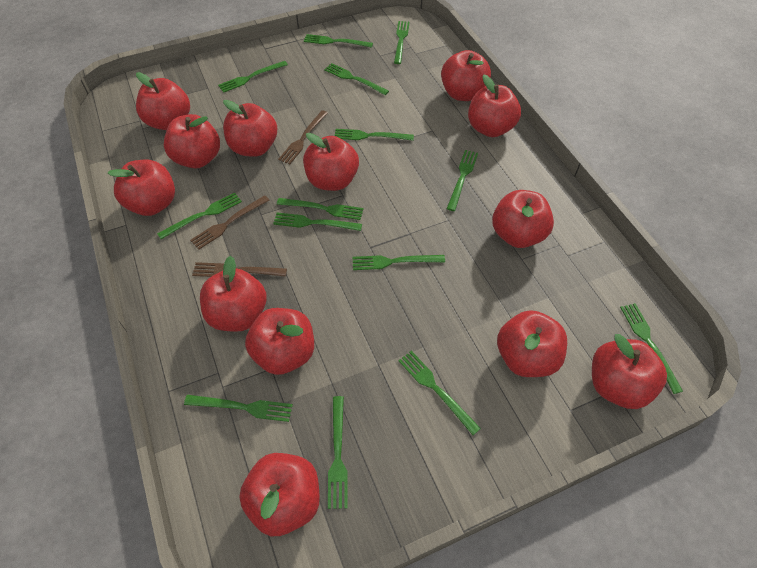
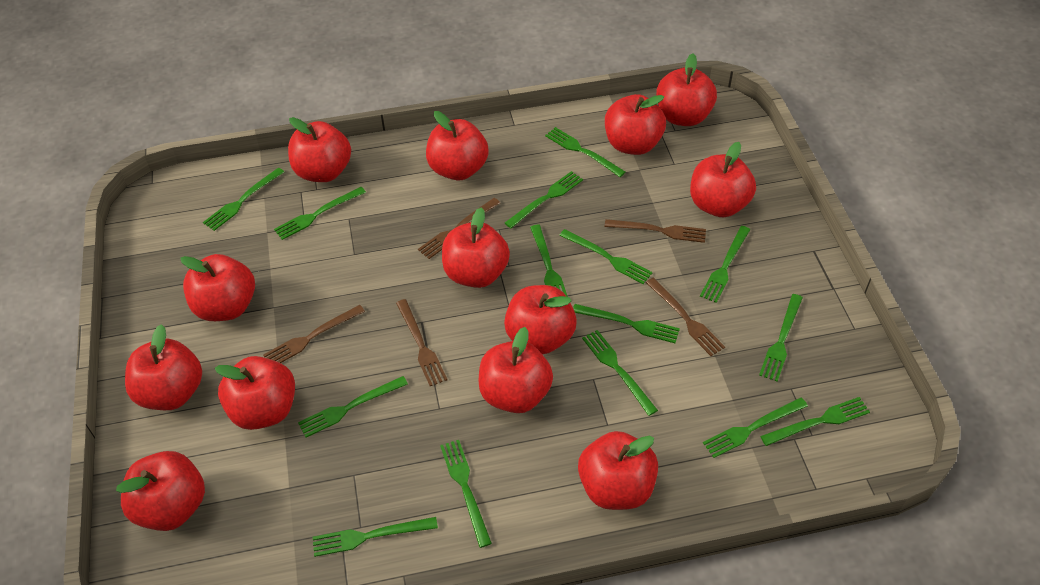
brown fork: [190,195,269,250] [192,262,287,277] [278,110,328,164] = 3 -> [263,305,365,363] [396,299,447,386] [418,198,500,259] [604,219,706,243] [646,278,725,356] = 5
green fork: [157,192,242,239] [184,395,293,422] [218,61,288,93] [273,212,362,231] [277,198,363,220] [304,34,373,48] [324,63,389,95] [328,396,348,509] [335,129,414,141] [353,255,445,270] [394,21,410,64] [398,351,481,435] [447,150,478,211] [620,303,683,394] = 14 -> [203,168,284,231] [274,187,366,240] [298,376,408,437] [313,517,438,557] [440,440,492,548] [505,171,583,228] [530,225,568,297] [545,127,625,177] [559,229,653,284] [573,304,680,343] [582,330,658,416] [700,226,750,303] [703,397,808,458] [759,294,803,381] [760,397,870,446] = 15

